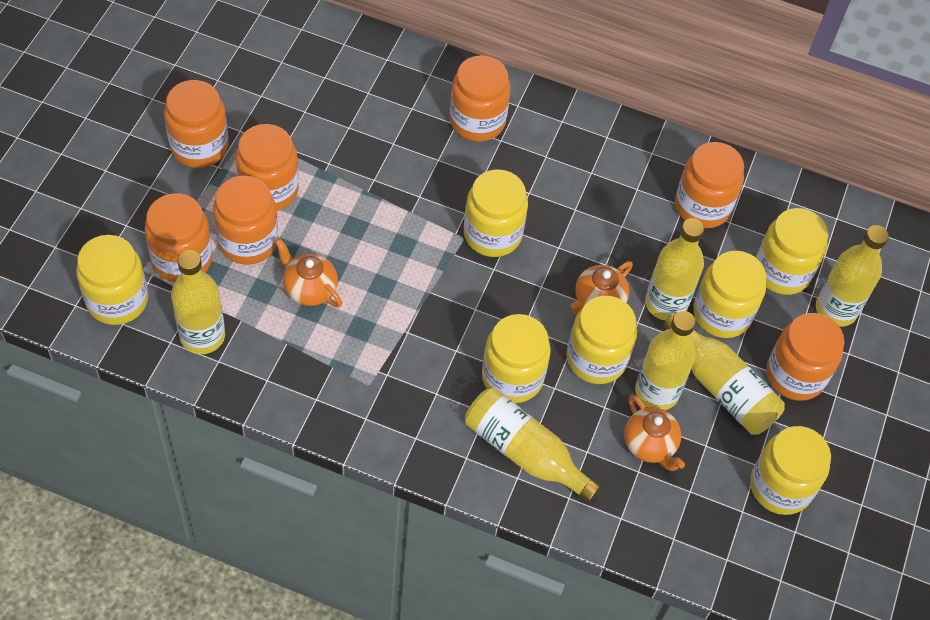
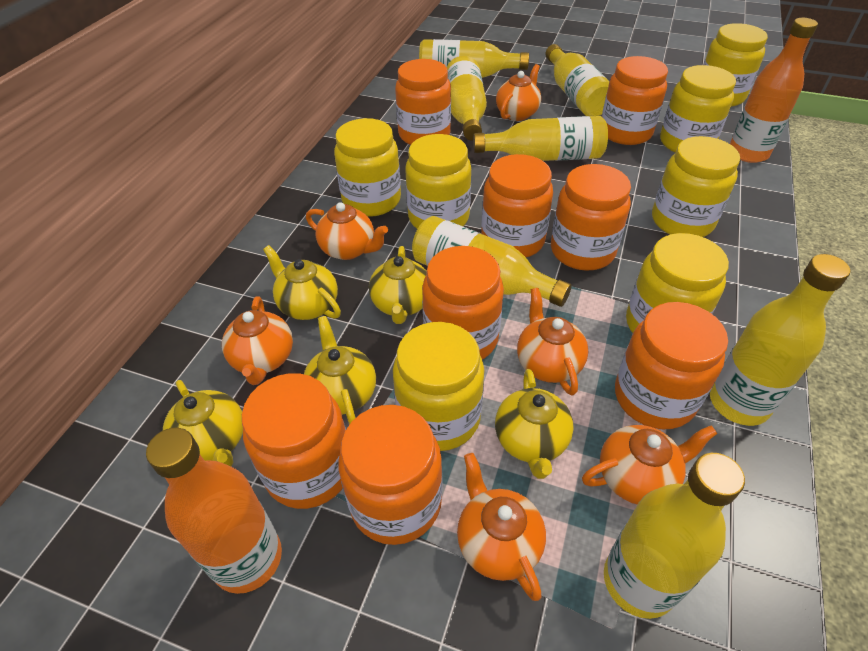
orange bottle: none = 0 -> [146,428,282,594] [730,18,818,163] = 2
orange jar: [145,194,213,282] [164,80,229,168] [213,176,278,265] [236,124,299,211] [449,55,511,142] [675,142,744,228] [767,313,844,401] = 7 -> [242,373,346,509] [338,405,442,545] [395,59,451,145] [422,246,504,359] [481,154,553,257] [551,164,631,271] [602,56,668,145] [615,302,728,429] = 8
orange teapot: [275,238,342,308] [571,261,633,316] [624,395,685,471] = 3 -> [222,296,293,385] [306,202,388,260] [457,453,546,601] [496,64,541,121] [517,288,588,395] [582,425,717,505] = 6
yellow bottle: [171,250,225,354] [465,388,602,504] [635,311,696,410] [645,218,704,321] [663,312,785,434] [816,225,889,327] = 6 -> [412,216,572,307] [419,39,529,78] [447,56,487,141] [473,116,608,161] [545,44,609,116] [604,453,745,619] [710,254,850,426] = 7
yellow teapot: none = 0 -> [163,380,243,467] [263,245,341,320] [304,316,376,425] [369,246,427,324] [495,369,574,479] = 5

